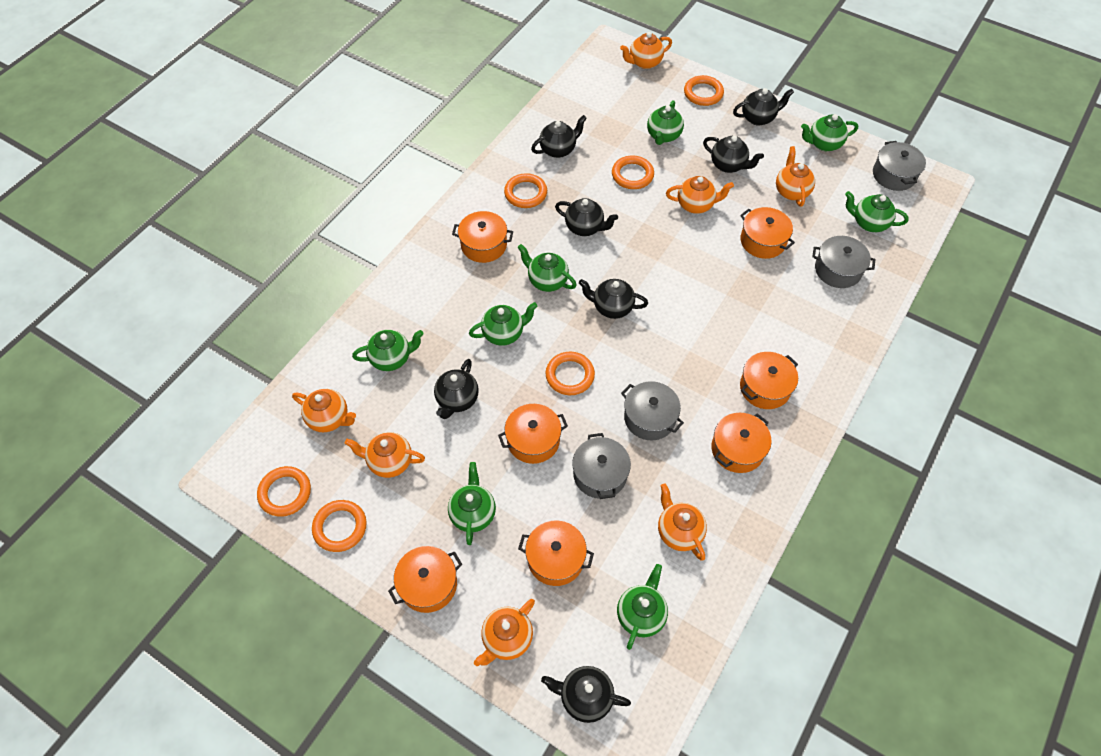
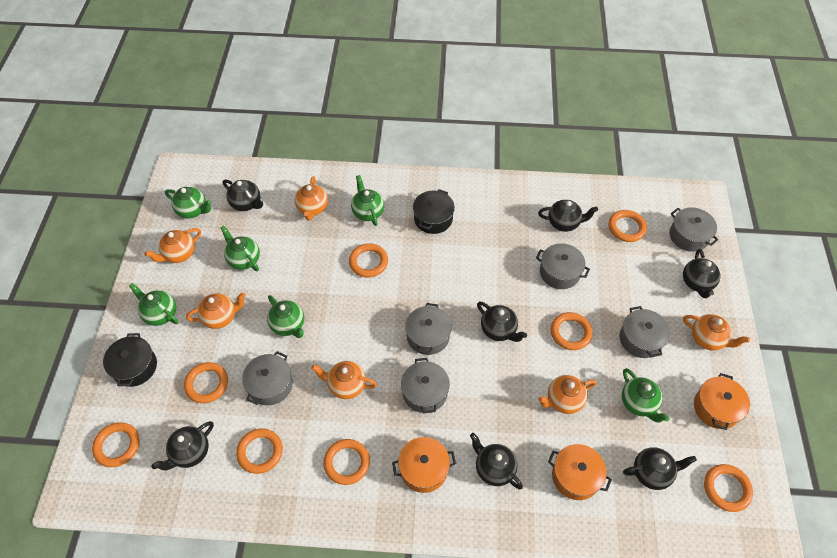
black pot: none = 0 -> [103,333,157,387] [413,189,455,234] = 2
green teapot: [352,330,424,371] [448,462,496,545] [469,302,538,346] [518,244,577,292] [617,564,668,650] [647,100,684,145] [801,114,858,151] [845,191,909,232] = 8 -> [129,283,178,326] [165,187,211,219] [220,225,260,271] [267,295,304,338] [351,175,384,226] [622,368,669,423] = 6
grey pot: [572,433,631,499] [621,381,684,440] [812,236,875,288] [873,141,926,191] = 4 -> [242,351,293,405] [401,358,450,414] [405,303,452,355] [536,243,590,289] [619,306,670,358] [670,208,719,252] = 6
orange pot: [388,546,462,613] [452,211,513,263] [498,404,568,464] [518,521,594,586] [711,413,772,473] [740,207,795,259] [740,352,798,409] = 7 -> [392,437,456,493] [548,444,612,500] [694,373,750,430] = 3
orange ring: [257,466,311,517] [312,500,367,552] [504,173,547,208] [545,352,595,395] [612,156,654,189] [684,75,724,106] = 6 -> [92,422,140,467] [184,362,228,403] [236,428,283,474] [323,439,370,485] [349,243,388,278] [550,312,593,350] [608,210,647,242] [704,464,753,512] = 8
orange teapot: [292,389,356,432] [345,432,425,478] [474,599,535,666] [620,32,672,69] [658,483,707,561] [666,176,734,214] [776,146,815,206] = 7 -> [144,228,201,263] [186,292,246,329] [295,176,328,221] [311,361,377,399] [538,375,596,414] [683,314,750,351] = 6

